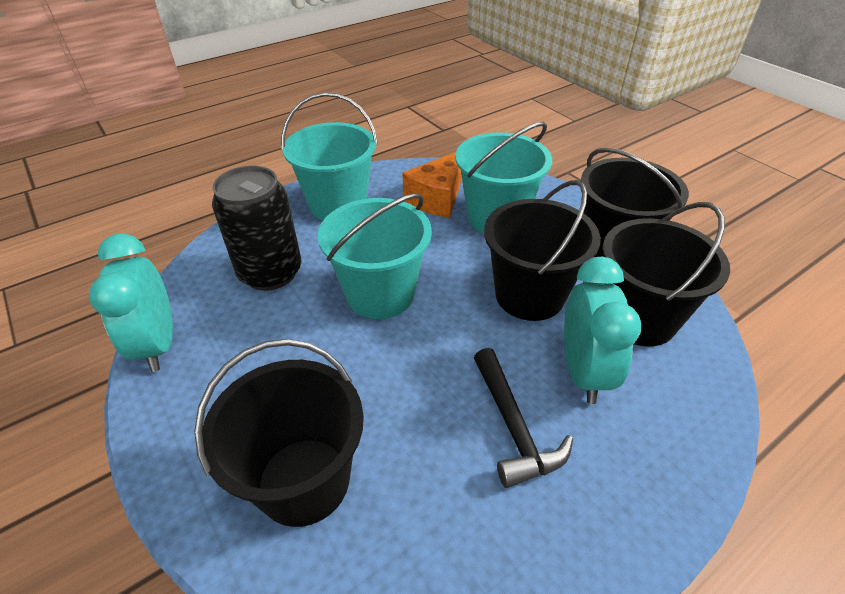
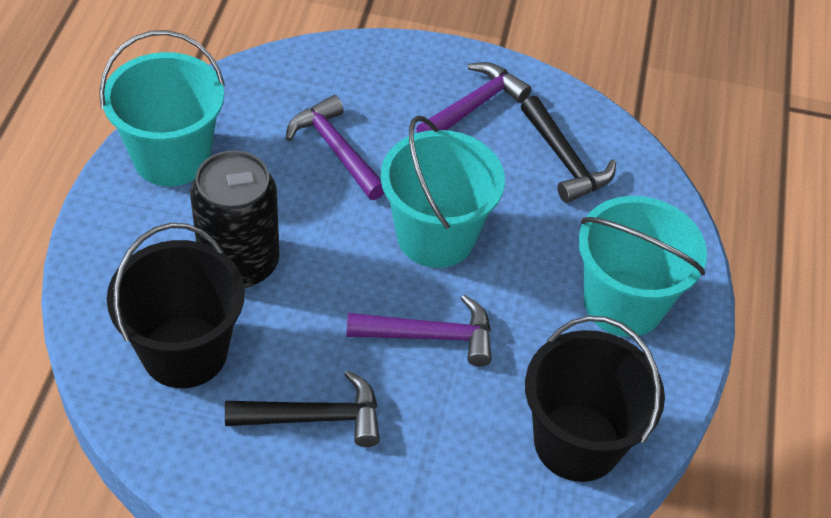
black bucket: [194,339,364,527] [484,180,601,321] [580,148,689,257] [602,202,730,346] = 4 -> [107,223,245,388] [525,316,665,482] = 2
black hammer: [474,348,573,488] = 1 -> [225,370,380,447] [521,96,616,203] = 2
orange cheese: [402,152,462,218] = 1 -> none = 0
purple hammer: none = 0 -> [286,95,384,200] [346,294,492,367] [416,62,531,133] = 3
turquoise clock: [89,234,173,372] [564,257,642,404] = 2 -> none = 0

